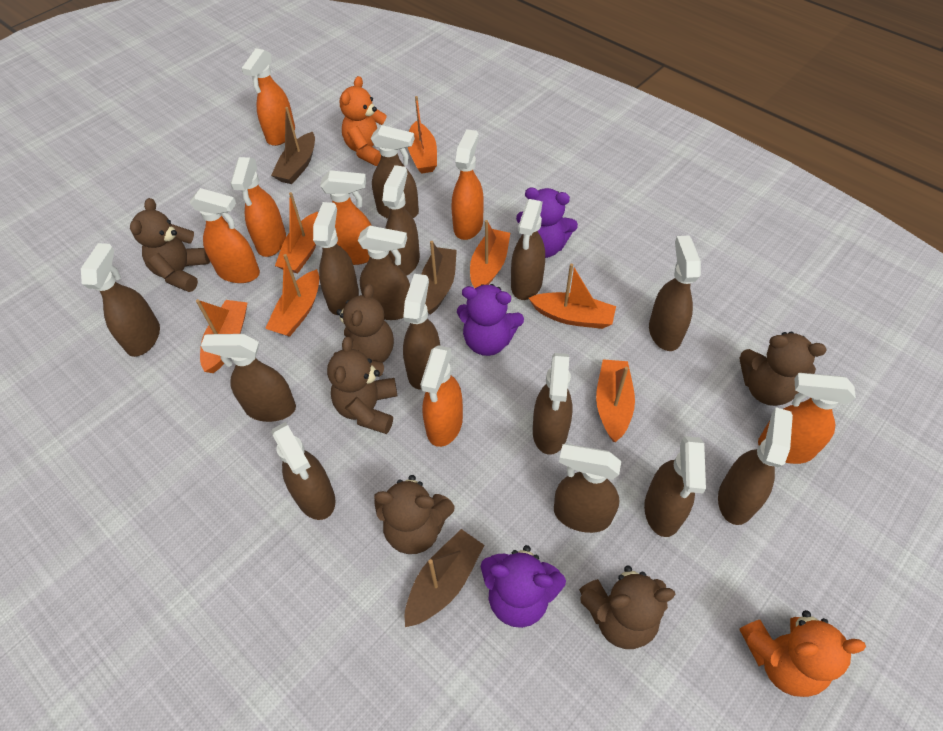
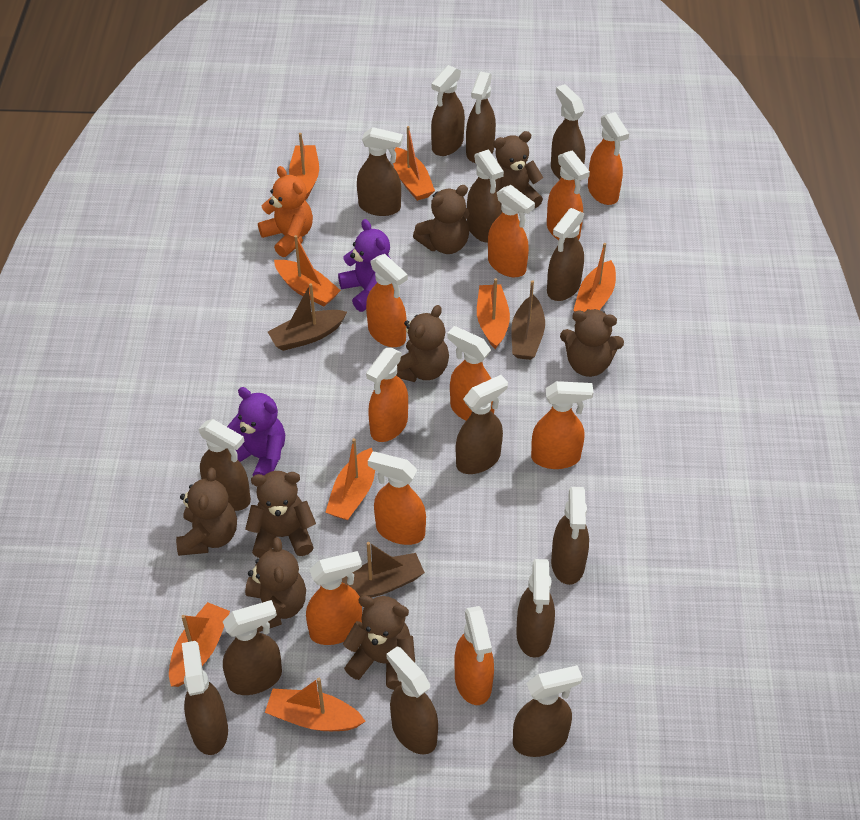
brown teddy bear: [130,198,210,292] [327,337,397,434] [334,284,394,363] [374,475,454,554] [579,565,676,649] [740,332,826,406] = 6 -> [176,468,237,556] [245,471,316,558] [245,537,306,632] [343,595,415,690] [397,305,449,382] [413,185,469,254] [493,131,543,213] [560,309,624,377] = 8
orange boat: [196,299,248,373] [265,254,319,337] [275,192,318,273] [408,96,437,174] [470,220,510,288] [529,264,616,329] [596,359,635,442] = 7 -> [169,602,230,687] [265,678,366,731] [274,235,341,306] [289,133,319,200] [325,438,375,520] [393,126,435,201] [477,278,510,349] [573,243,616,312] = 8
orange spray bottle: [189,188,260,283] [230,157,286,257] [241,48,295,146] [320,170,372,265] [420,345,463,447] [451,129,484,240] [758,373,856,464] = 7 -> [306,551,362,645] [366,254,408,347] [366,348,408,442] [368,452,426,545] [447,326,495,421] [454,606,494,705] [488,185,535,277] [531,381,594,469] [547,150,590,240] [588,112,629,205] = 10
orange teddy bear: [340,76,386,166] [739,610,866,697] = 2 -> [258,166,313,257] = 1
purple teddy bear: [457,284,524,356] [481,545,566,628] [516,188,578,258] = 3 -> [227,387,285,476] [338,219,391,312] = 2

